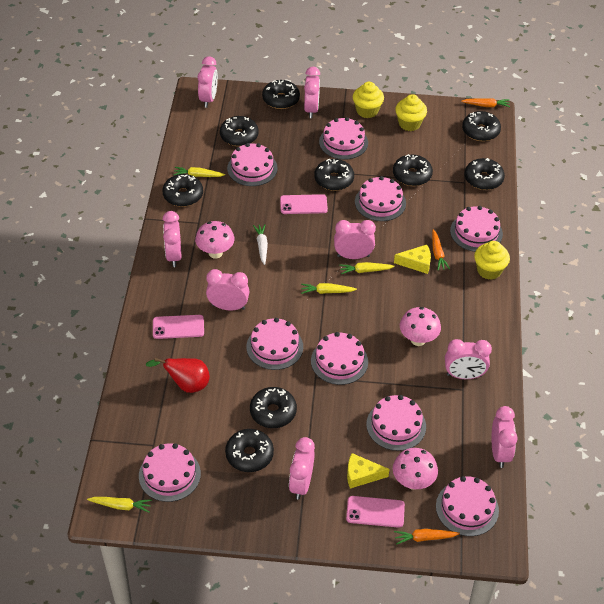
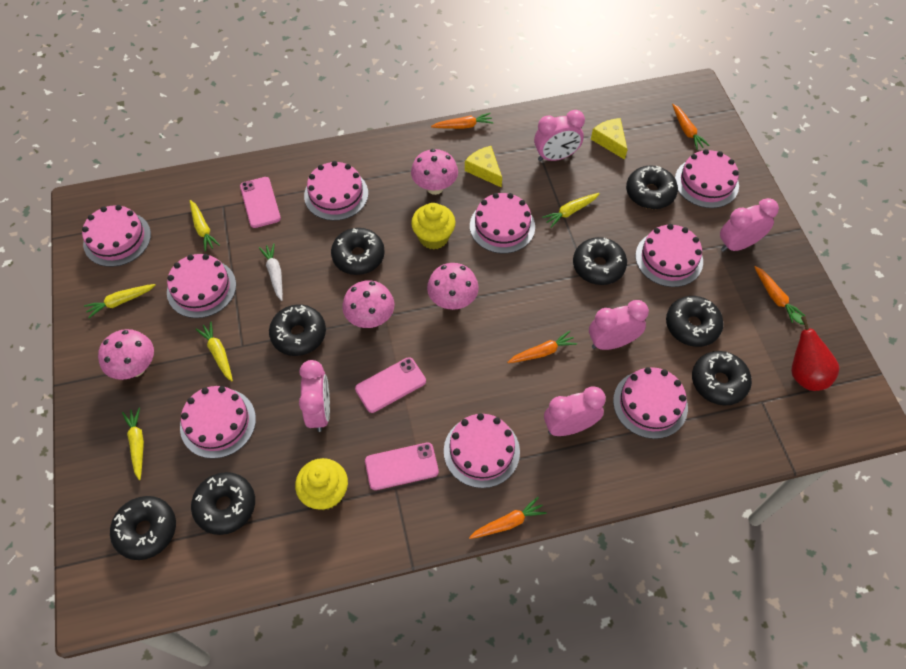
black donut: [163,174,203,207] [220,116,259,146] [225,429,274,472] [250,387,297,428] [262,80,300,109] [314,159,354,191] [393,154,433,186] [462,111,501,141] [465,158,505,190] = 9 -> [110,496,176,560] [191,472,255,535] [269,304,326,356] [331,228,385,275] [573,237,627,285] [626,166,678,209] [666,296,723,347] [692,351,752,406] = 8
orange carrot: [394,529,460,545] [432,230,450,270] [461,98,510,107] = 3 -> [431,113,494,129] [469,497,547,539] [507,331,577,363] [672,104,710,150] [754,266,805,323] = 5
pink clock: [163,211,182,267] [198,56,218,108] [206,269,249,311] [289,437,315,500] [304,67,320,118] [334,220,376,259] [445,339,492,379] [491,406,518,468] = 8 -> [299,360,330,432] [534,110,585,161] [544,386,606,436] [589,300,649,350] [720,198,779,252] = 5
pink mushroom: [195,221,234,259] [393,448,438,490] [400,307,441,346] = 3 -> [98,329,154,380] [342,280,394,328] [411,149,458,195] [427,263,479,310] = 4
yellow carrot: [87,497,152,513] [173,167,225,177] [301,283,357,294] [339,262,395,274] = 4 -> [84,284,155,318] [122,407,144,480] [190,200,220,252] [196,321,233,382] [542,193,600,228] = 5
yellow cupcake: [353,82,384,118] [395,94,427,131] [474,241,510,280] = 3 -> [295,458,348,510] [411,203,455,249] = 2

